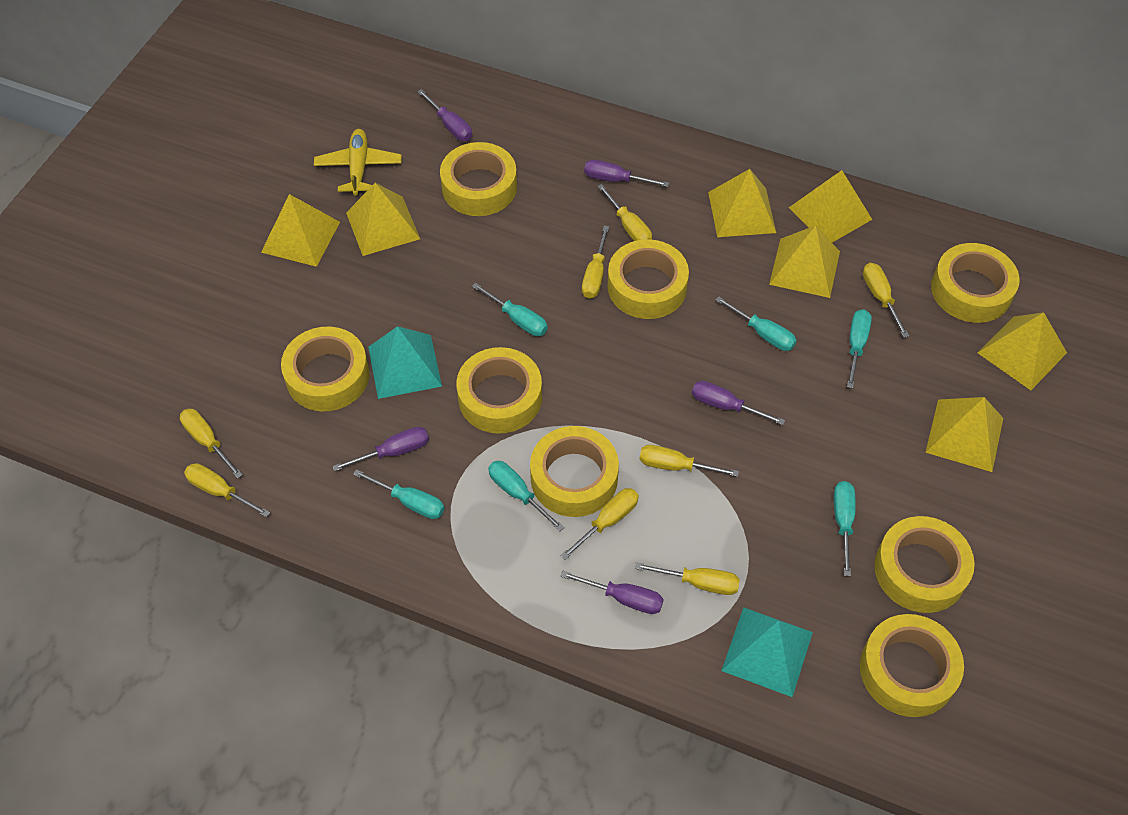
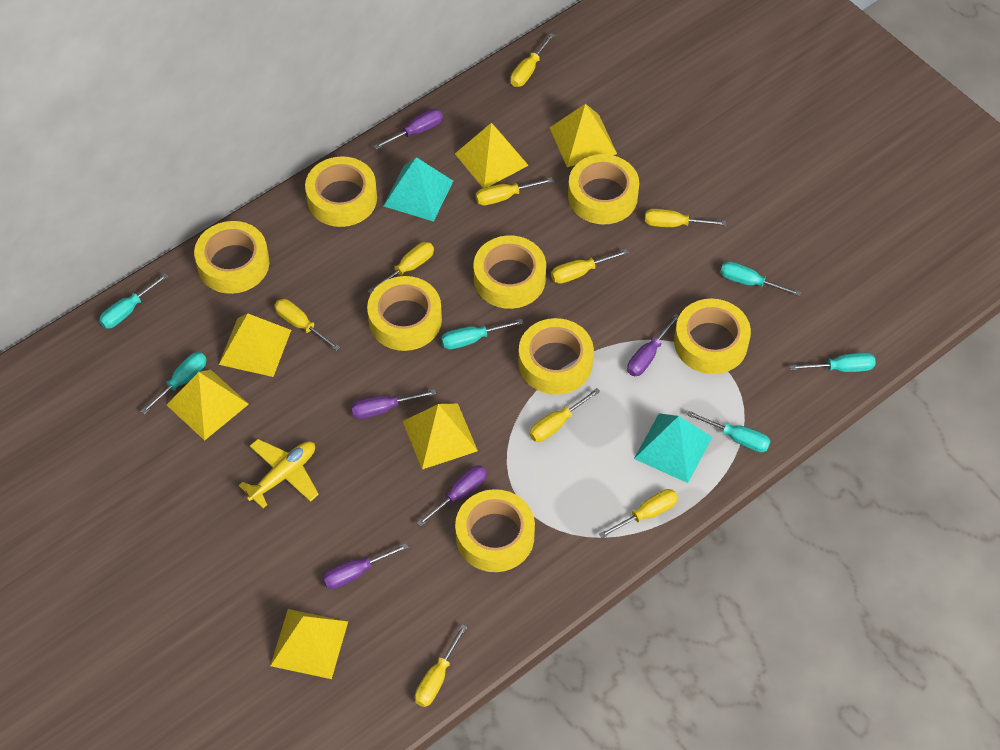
yellow pyramid: [261,194,340,267] [346,183,420,256] [708,169,776,237] [769,225,840,298] [789,170,872,242] [925,397,1003,472] [978,312,1067,390] = 7 -> [167,370,249,441] [219,314,291,377] [270,609,348,679] [403,403,478,469] [455,123,529,188] [550,104,617,167] = 6
yellow screwdriver: [180,409,243,479] [184,463,270,517] [560,488,639,560] [582,225,609,299] [597,184,652,241] [634,562,740,595] [639,445,739,477] [863,263,909,338] = 8 -> [274,299,340,351] [368,242,434,294] [415,624,467,707] [475,177,554,205] [510,33,554,87] [529,388,600,442] [551,249,629,284] [599,489,678,538] [645,209,726,227] = 9

